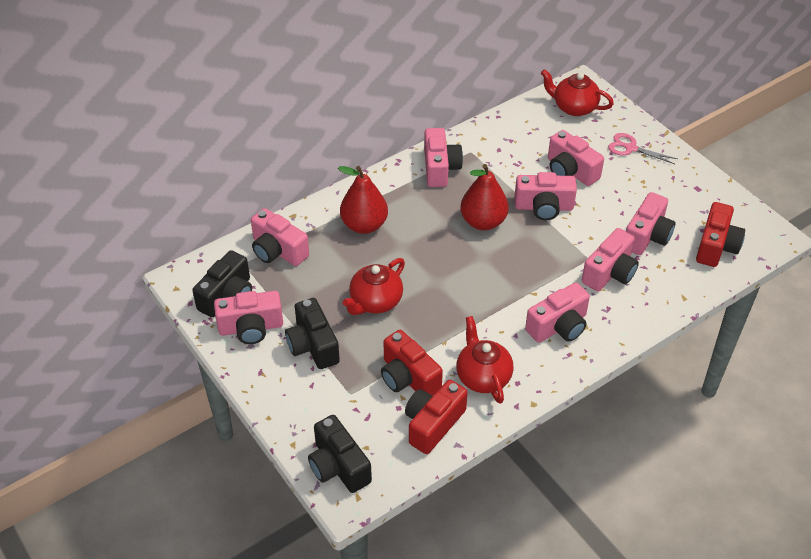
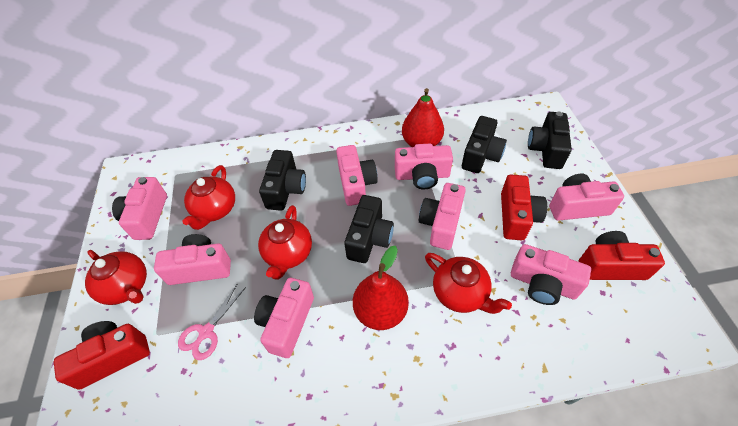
black camera: [192,250,252,317] [285,298,340,369] [308,415,372,493] = 3 -> [259,150,306,211] [344,195,394,263] [462,116,507,173] [528,111,572,169] = 4
red teapot: [343,258,405,315] [456,316,514,404] [541,69,614,116] = 3 -> [85,250,147,305] [182,165,235,230] [258,205,312,280] [425,253,512,314] = 4

